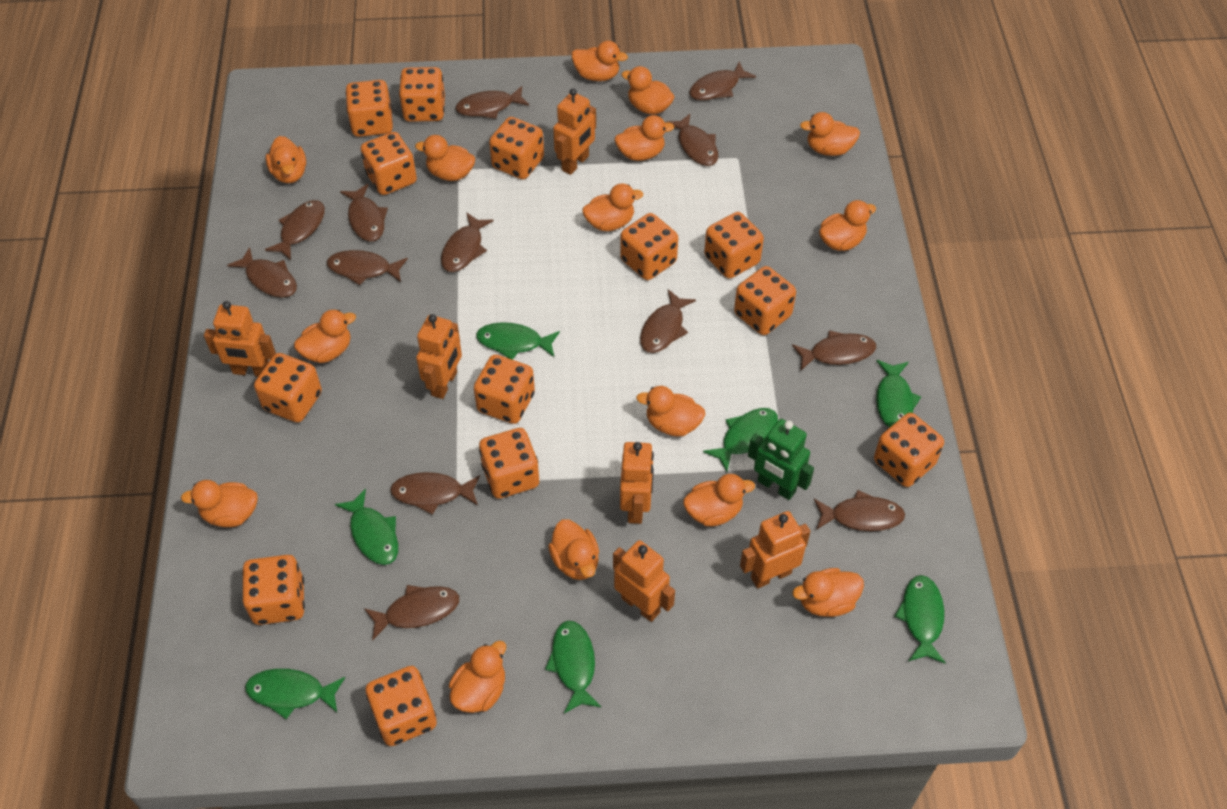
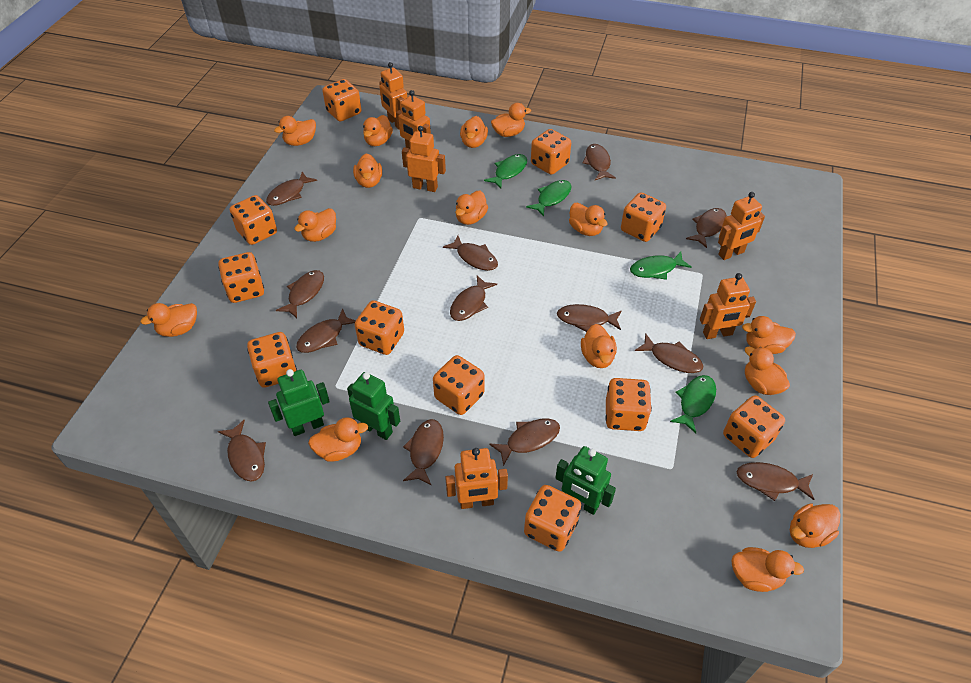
green fish: [245,669,345,719] [335,489,398,565] [476,322,560,360] [545,621,601,713] [703,408,778,472] [876,360,921,428] [894,575,946,663] = 7 -> [484,154,527,189] [526,180,572,217] [630,252,691,280] [670,375,716,433] = 4
green robot: [748,419,814,500] = 1 -> [268,369,330,436] [347,372,400,440] [556,446,616,515] = 3
orange dice: [242,555,305,625] [254,353,322,422] [345,80,393,137] [361,132,417,195] [366,666,437,746] [399,67,445,122] [474,355,535,424] [479,428,539,499] [489,117,544,179] [620,213,678,280] [704,212,764,279] [734,266,796,335] [874,413,944,487] = 13 -> [218,252,264,303] [230,195,277,245] [247,332,297,388] [322,79,361,121] [355,300,404,355] [433,355,484,415] [524,485,581,552] [531,129,571,175] [605,378,652,431] [621,192,666,242] [723,395,785,458] = 11

